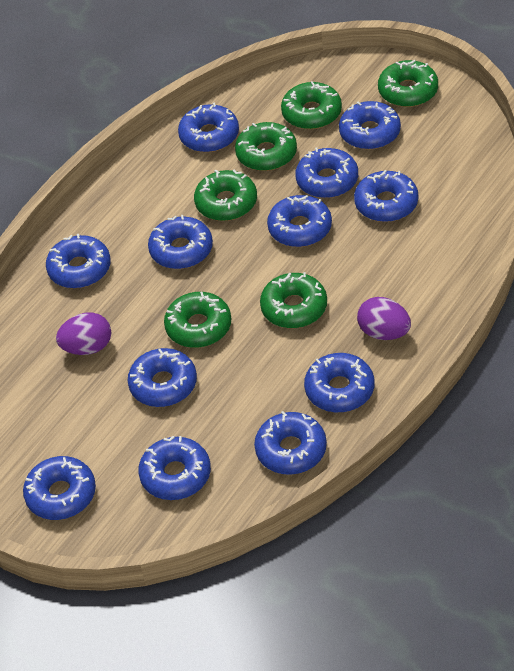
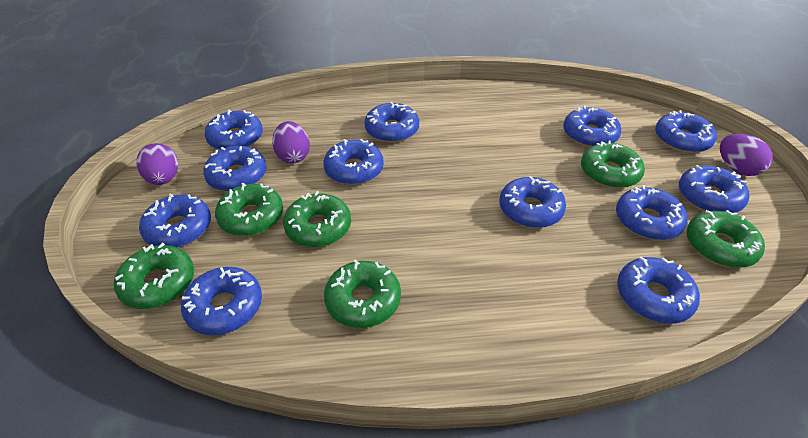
purple egg: [56,313,111,355] [357,297,411,340] = 2 -> [136,143,178,185] [272,121,310,163] [720,134,773,176] = 3

